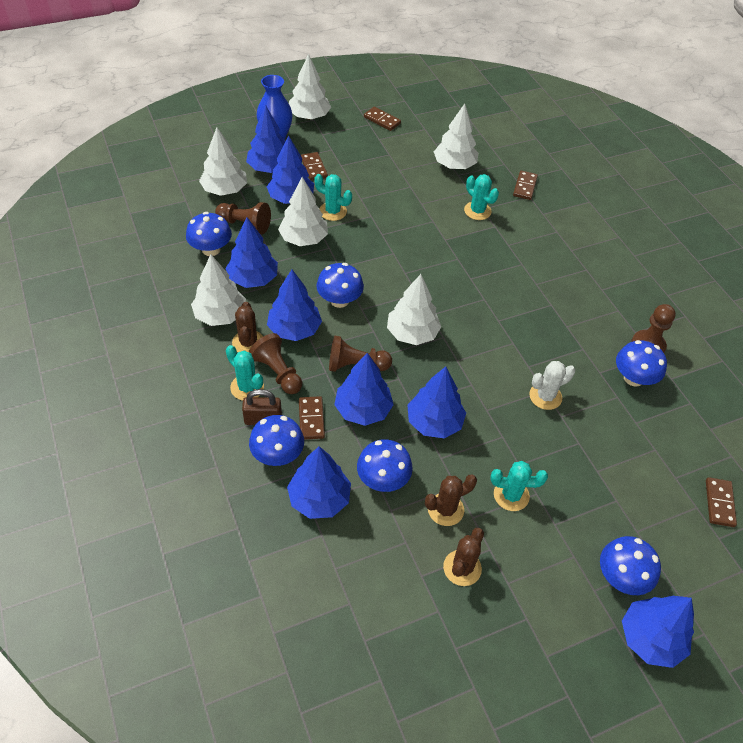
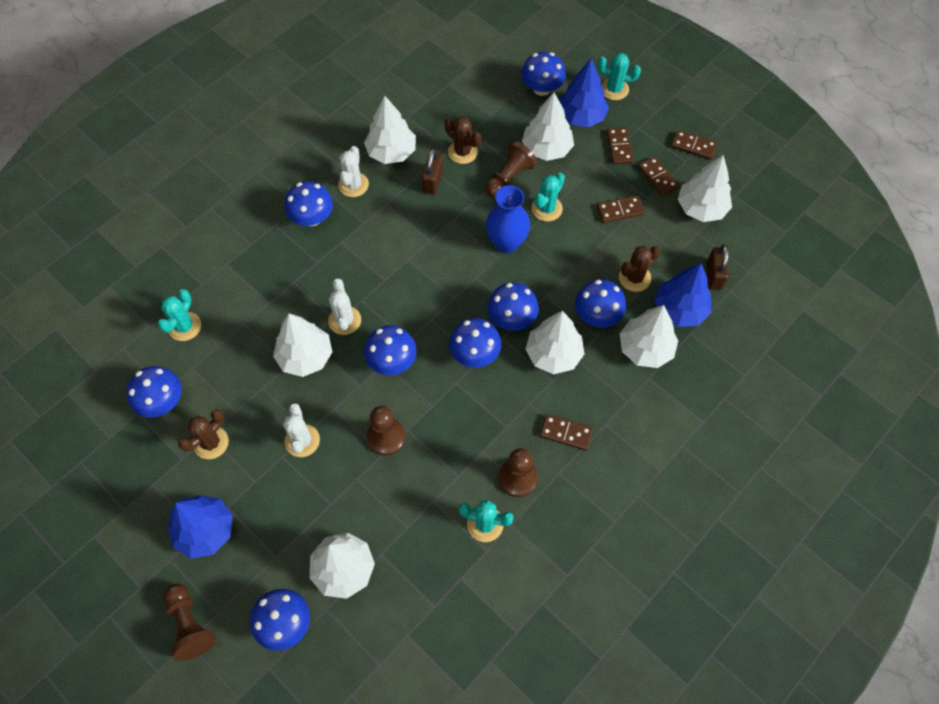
blue mushroom: [186,212,232,256] [249,415,304,466] [317,263,364,308] [357,439,413,492] [600,536,661,595] [616,340,667,387] = 6 -> [126,366,182,418] [250,589,310,651] [284,181,333,226] [364,325,417,375] [449,318,501,368] [487,282,539,331] [521,52,566,96] [575,279,626,327] = 8
blue tree: [225,217,278,288] [246,106,286,173] [267,135,314,204] [267,270,322,341] [287,446,351,519] [334,353,394,426] [407,367,466,439] [622,596,694,668] = 8 -> [168,495,233,559] [558,59,609,127] [654,263,711,327] = 3
brown padlock: [242,389,282,425] = 1 -> [422,148,444,194] [707,245,729,290] = 2
white cactus: [529,361,575,410] = 1 -> [283,403,320,457] [328,278,361,335] [338,146,369,197] = 3
white tree: [191,254,246,326] [199,127,247,196] [278,177,328,246] [289,54,331,120] [387,274,441,345] [434,104,478,169] = 6 -> [273,314,332,377] [310,533,375,599] [364,96,416,164] [522,92,574,161] [526,311,584,374] [620,305,678,368] [678,155,732,222] = 7

